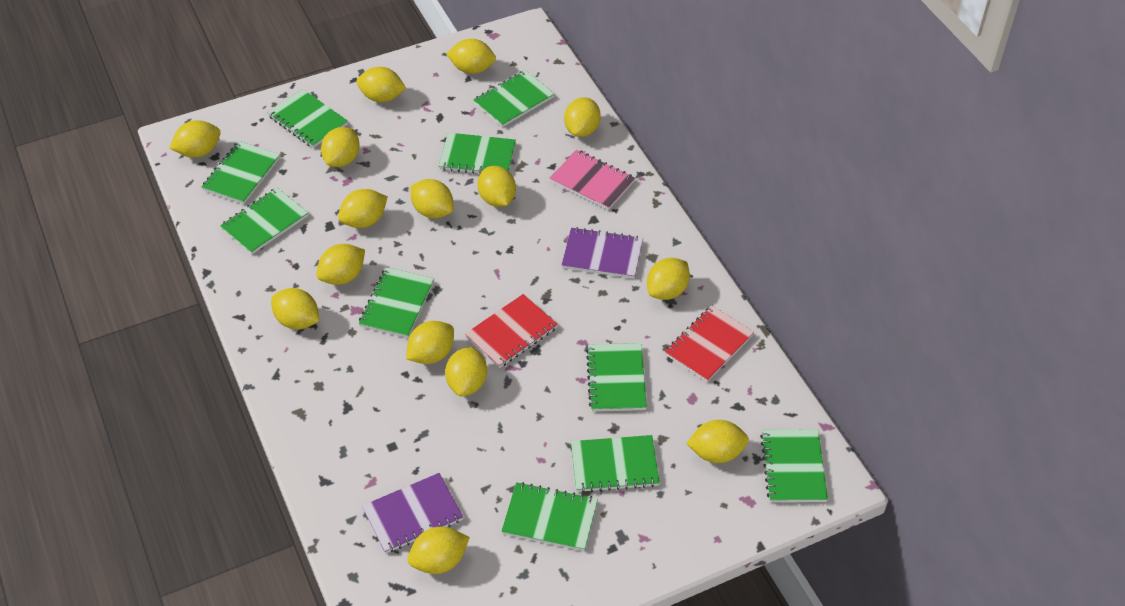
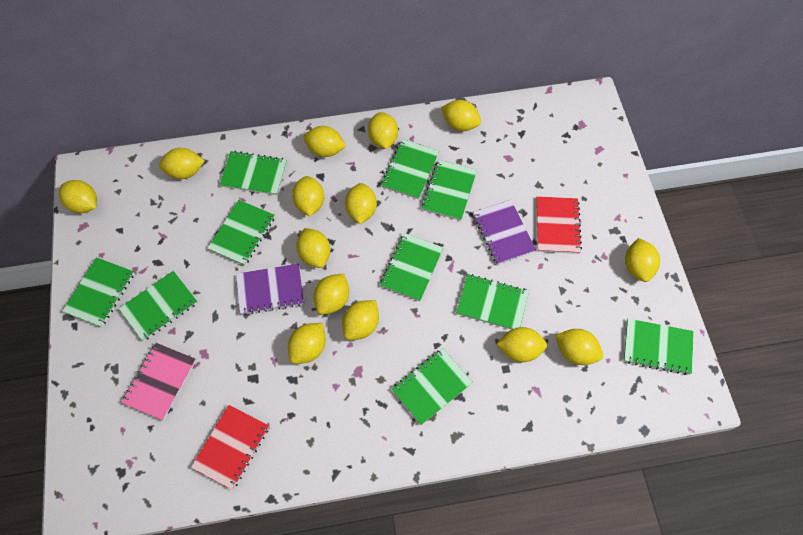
yellow lemon: [169,120,220,158] [271,288,319,330] [317,244,365,285] [321,127,360,167] [338,189,387,228] [356,67,406,102] [406,321,454,364] [408,527,470,574] [411,179,454,218] [445,347,487,396] [446,39,496,74] [478,166,516,207] [564,97,601,137] [647,258,690,300] [686,420,749,463] = 15 -> [59,180,97,213] [159,148,204,179] [288,323,326,364] [292,176,324,216] [296,228,330,268] [303,126,346,157] [313,273,349,315] [342,300,379,340] [345,183,377,224] [368,112,398,149] [441,100,481,131] [496,327,547,362] [555,329,603,365] [625,238,660,282] = 14

